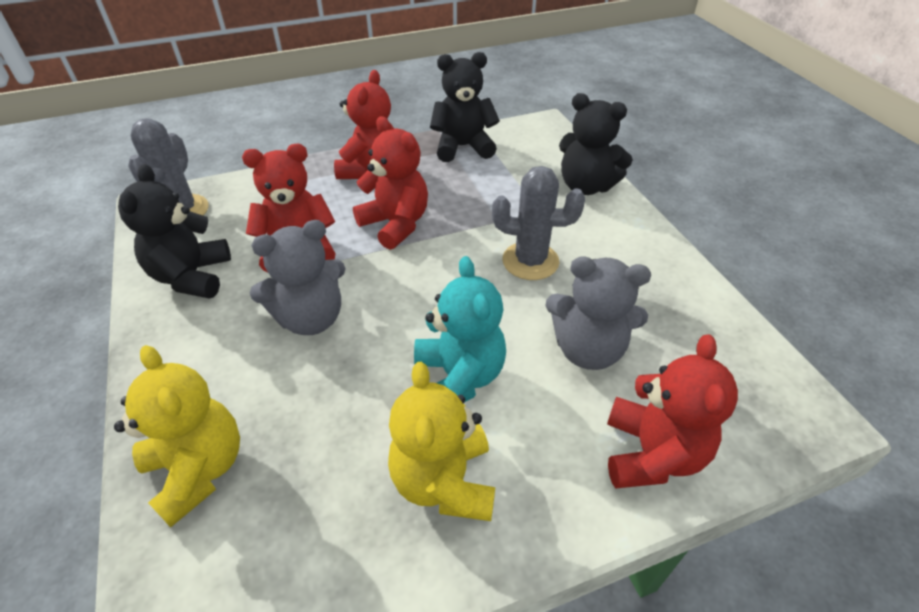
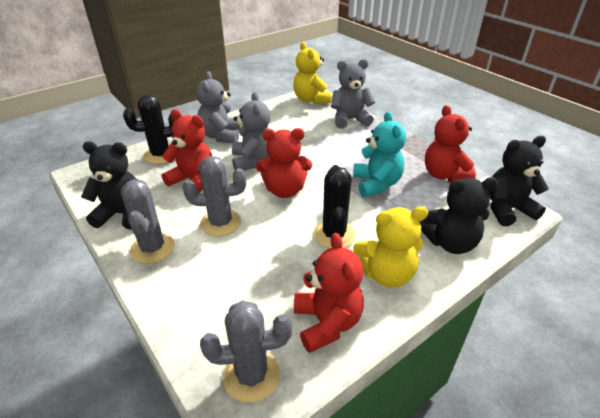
black cactus: none = 0 -> [123,95,174,164] [313,165,355,249] = 2
grey cactus: [128,118,208,215] [492,166,585,280] = 2 -> [121,179,175,264] [183,156,246,237] [200,300,292,403] = 3
grey teddy bear: [250,220,346,335] [545,257,651,370] = 2 -> [196,71,240,143] [232,92,271,170] [331,59,375,129] = 3

